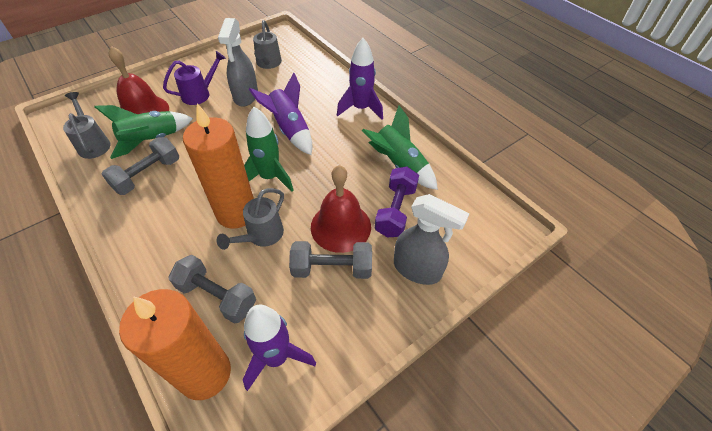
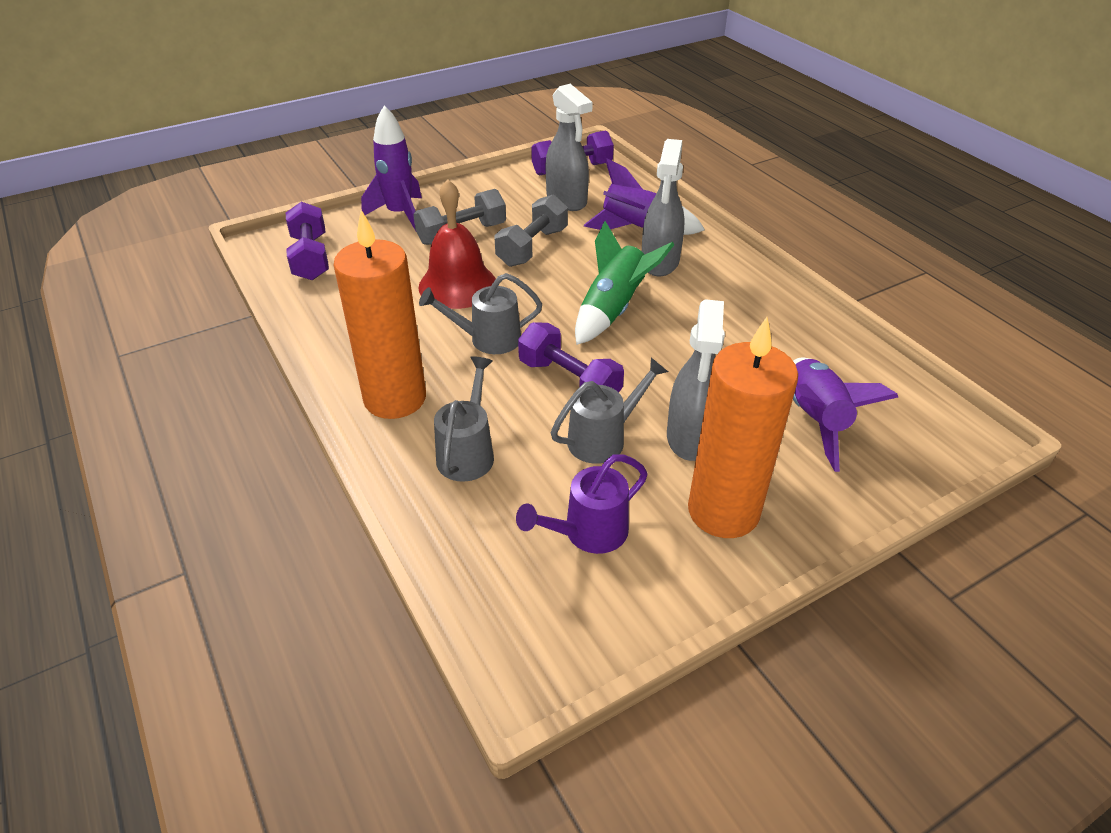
green rocket: [94,105,193,159] [244,107,293,192] [362,105,438,190] = 3 -> [575,221,674,345] = 1
grey dumbbell: [102,137,179,195] [168,255,256,324] [289,241,372,279] = 3 -> [413,189,506,245] [494,195,568,267] = 2
grey spray bottle: [218,18,258,107] [394,194,470,285] = 2 -> [546,84,593,211] [642,139,685,276] [667,299,725,461] = 3
purple dumbbell: [375,167,419,238] = 1 -> [286,202,329,280] [518,322,624,392] [531,130,614,176] = 3
red bell: [109,46,169,114] [311,165,371,253] = 2 -> [418,179,496,309] = 1

